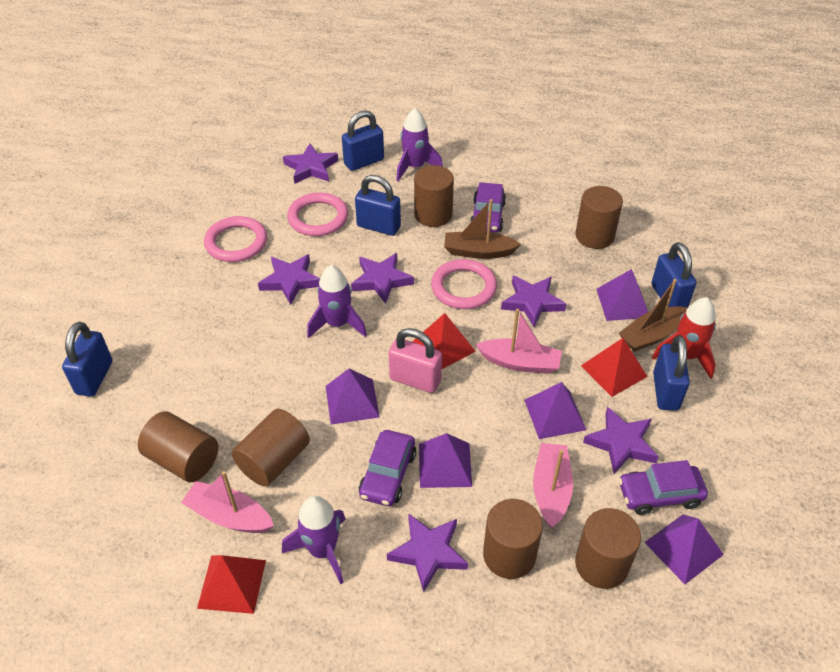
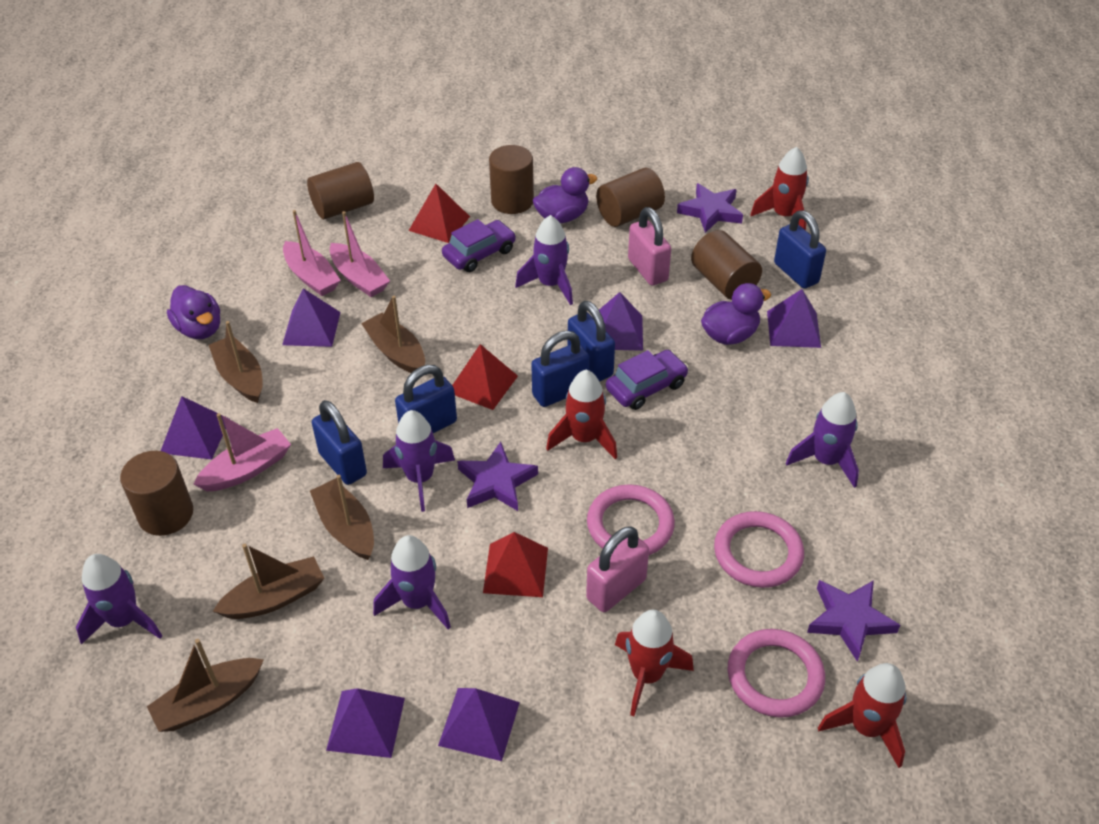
brown boat: [444,199,521,259] [619,279,688,352] = 2 -> [147,639,264,732] [209,321,263,403] [213,544,325,619] [310,475,374,560] [361,296,425,373] = 5
brown cylinder: [138,411,218,482] [232,409,310,486] [414,165,454,227] [483,499,543,579] [575,186,623,249] [575,508,641,589] = 6 -> [120,451,193,536] [307,162,374,219] [489,145,534,214] [596,168,665,227] [691,230,762,300] = 5
pink padlock: [389,328,442,393] = 1 -> [586,526,649,612] [628,207,671,286] = 2
purple car: [359,430,416,506] [470,182,506,233] [618,460,708,515] = 3 -> [442,219,516,272] [606,350,689,410] = 2
purple duck: none = 0 -> [167,285,220,339] [533,167,597,223] [701,283,771,345] = 3
purple pyramid: [326,369,380,425] [419,433,472,488] [524,382,586,439] [597,269,648,321] [644,514,724,584] = 5 -> [161,396,229,460] [282,288,341,347] [326,688,405,758] [438,688,520,761] [599,292,643,351] [767,289,821,348] = 6
purple rocket: [282,496,346,584] [307,265,367,338] [396,108,443,181] = 3 -> [76,554,162,644] [373,535,451,629] [383,410,455,512] [515,215,573,305] [786,392,859,488] = 5
purple star: [258,254,320,305] [283,144,338,184] [351,253,414,304] [387,513,468,593] [501,276,566,327] [583,407,659,474] = 6 -> [457,442,538,511] [677,183,743,233] [807,580,900,662] = 3
red rocket: [652,297,716,379] = 1 -> [546,370,617,459] [615,610,694,716] [750,147,809,230] [818,663,906,768] = 4

